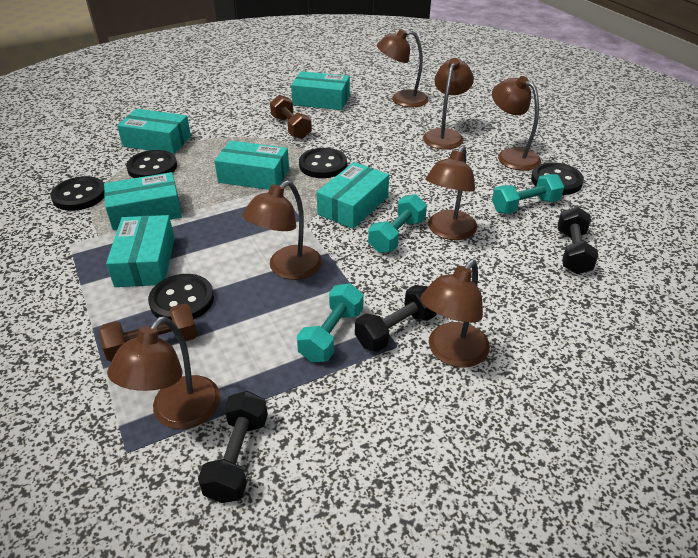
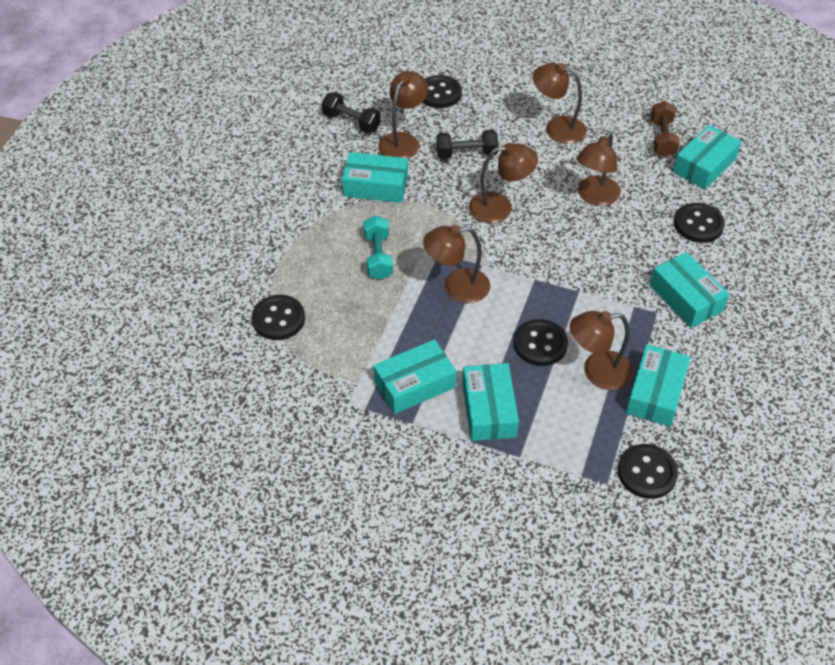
black dumbbell: [198,391,268,503] [355,285,437,352] [558,206,598,274] = 3 -> [322,92,381,133] [436,130,498,159] = 2
brown dumbbell: [99,303,197,362] [270,95,312,139] = 2 -> [650,101,680,157] = 1
brown lamp: [107,316,221,429] [243,180,322,280] [377,29,429,107] [420,260,490,367] [423,58,474,150] [425,146,477,240] [492,76,541,171] = 7 -> [378,71,428,159] [423,225,490,303] [469,143,538,223] [533,63,587,144] [570,311,633,390] [577,131,621,206] = 6
turquoise dumbbell: [297,283,364,362] [368,194,427,253] [492,174,564,214] = 3 -> [363,216,393,280] = 1

